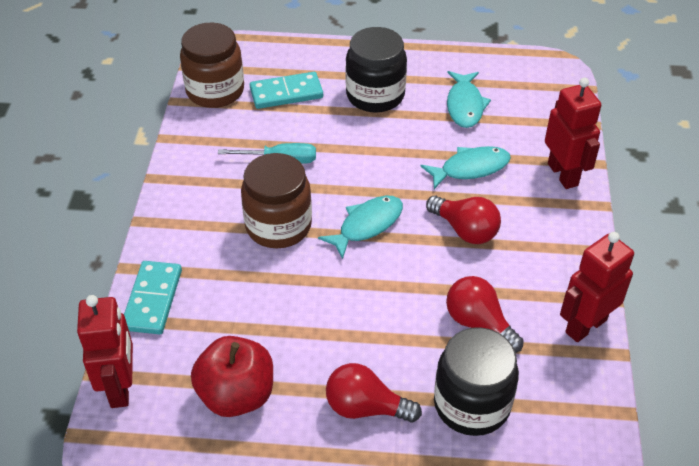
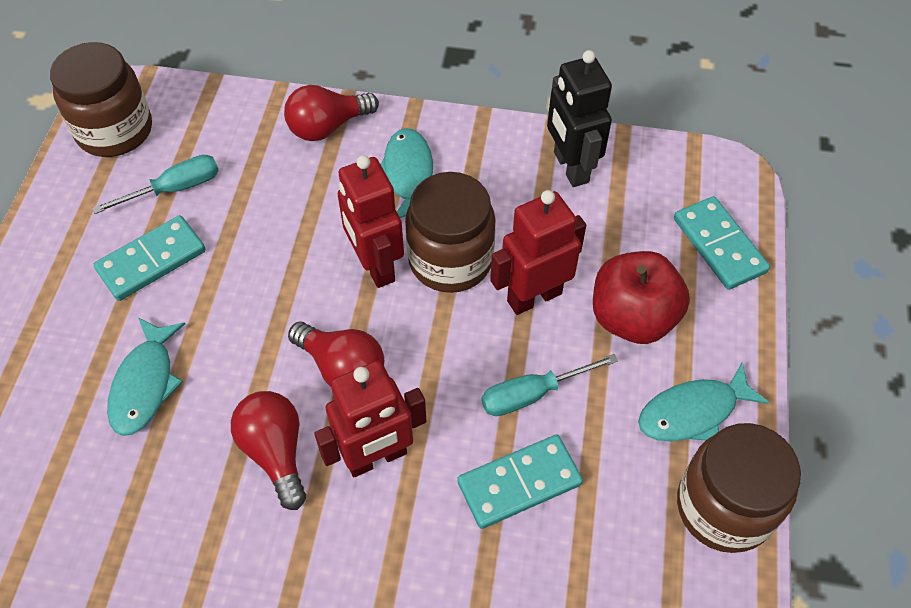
black jar: [345,27,407,113] [434,327,519,436] = 2 -> none = 0
black robot: none = 0 -> [547,50,612,187] = 1
brown jar: [180,23,244,108] [241,153,312,248] = 2 -> [50,42,152,157] [405,172,496,293] [677,423,801,553] = 3
turquoise domino: [124,261,182,334] [250,72,323,109] = 2 -> [93,215,206,301] [457,434,583,529] [674,196,770,290] = 3
turquoise screwdriver: [218,143,316,164] = 1 -> [92,155,219,214] [481,354,618,416] = 2

